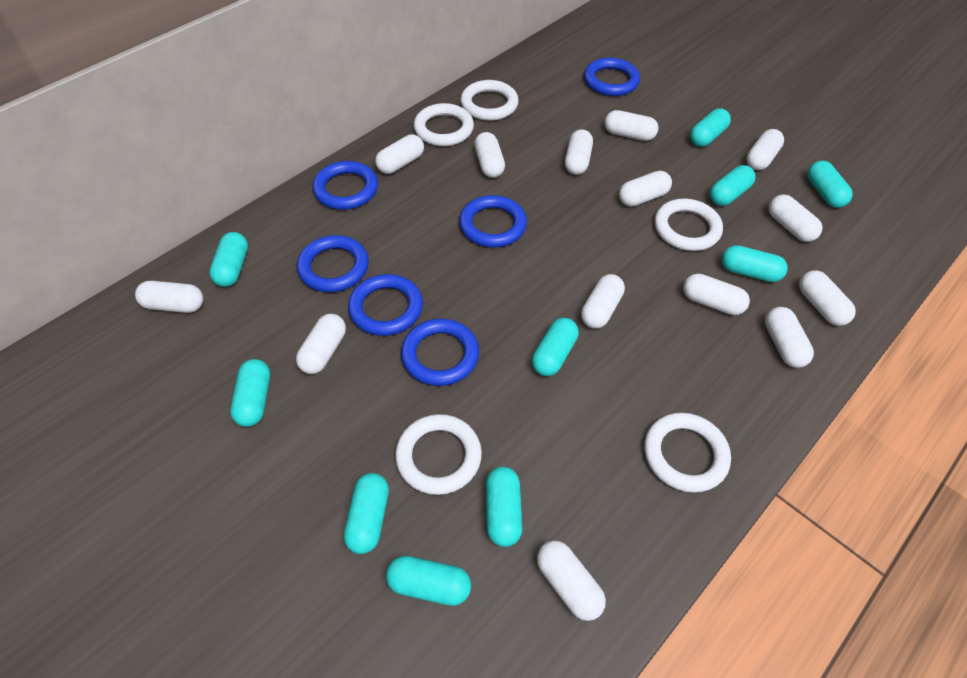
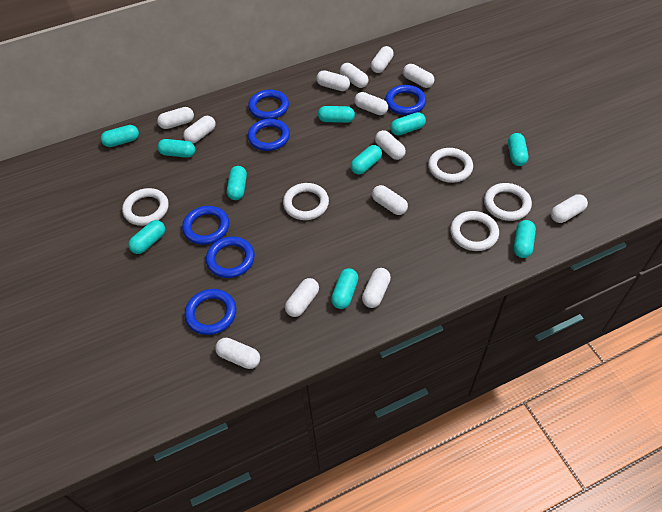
white capsule: [135,281,203,313] [296,314,346,374] [375,134,424,174] [474,132,505,178] [537,540,606,621] [565,129,593,175] [581,274,625,329] [604,110,659,141] [619,171,672,207] [683,274,750,315] [746,129,784,170] [765,307,814,368] [769,194,822,242] [799,271,856,326] = 14 -> [157,107,194,129] [183,116,216,144] [215,338,260,369] [285,278,319,317] [316,70,350,91] [340,63,368,88] [354,92,388,115] [362,268,391,308] [371,46,394,73] [372,185,408,215] [375,130,406,160] [403,64,434,88] [551,194,588,223] = 13

